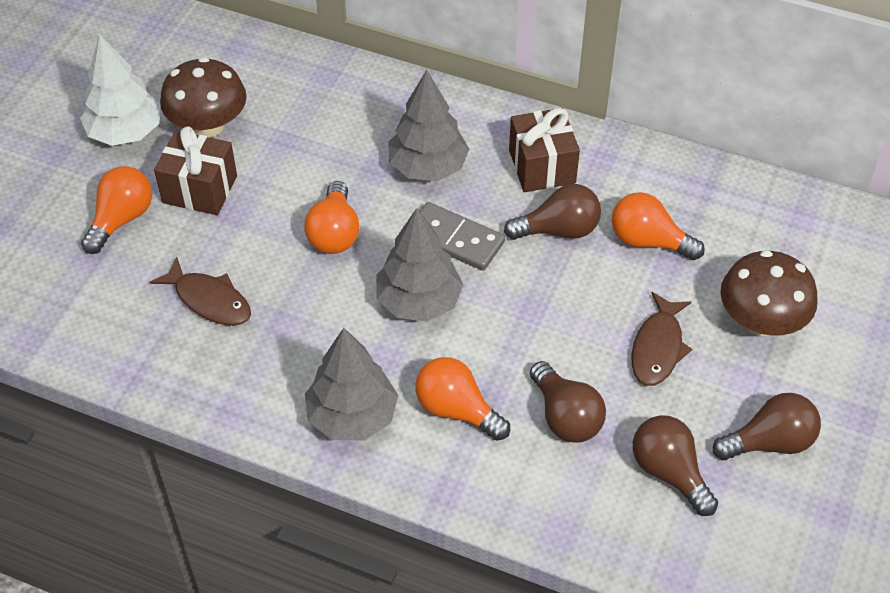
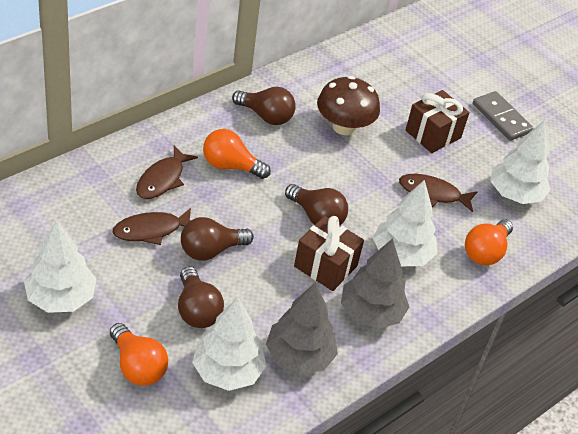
brown fish: [150,257,251,326] [632,292,692,386] = 2 -> [112,208,191,245] [136,145,198,199] [399,174,477,212] = 3
brown mushroom: [160,57,247,137] [720,250,818,336] = 2 -> [317,76,380,135] = 1
grey tree: [305,328,398,441] [377,208,464,322] [388,70,469,181] = 3 -> [266,282,338,374] [341,238,409,329] = 2
orange light bulb: [81,166,152,254] [304,181,360,254] [415,357,510,441] [612,192,705,260] = 4 -> [110,323,168,386] [203,129,271,179] [465,220,513,265] = 3
white tree: [80,35,160,146] = 1 -> [24,220,97,313] [192,297,266,391] [373,180,437,266] [490,120,551,204] = 4

